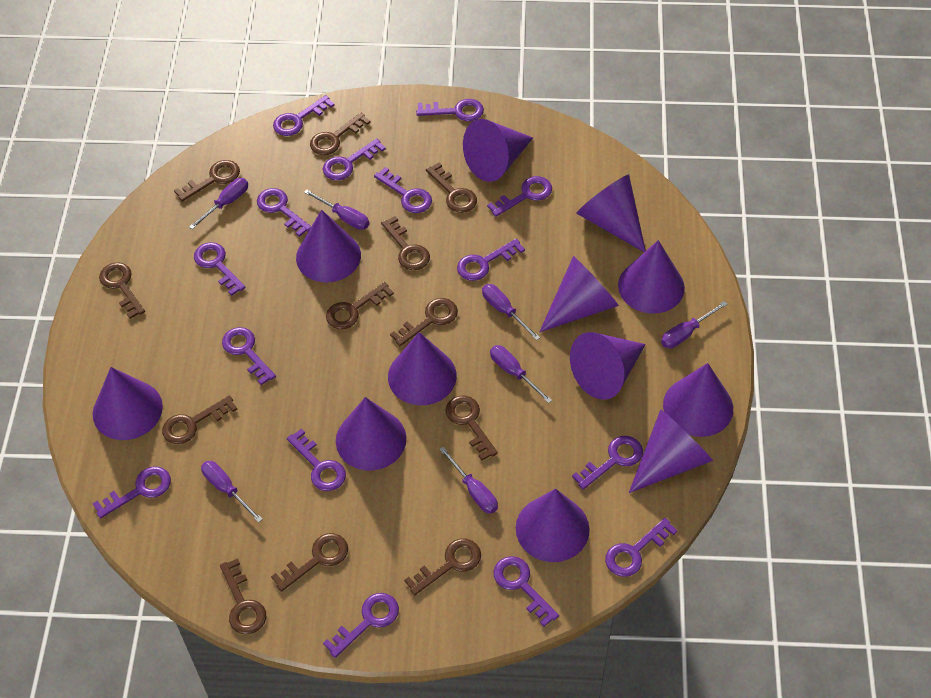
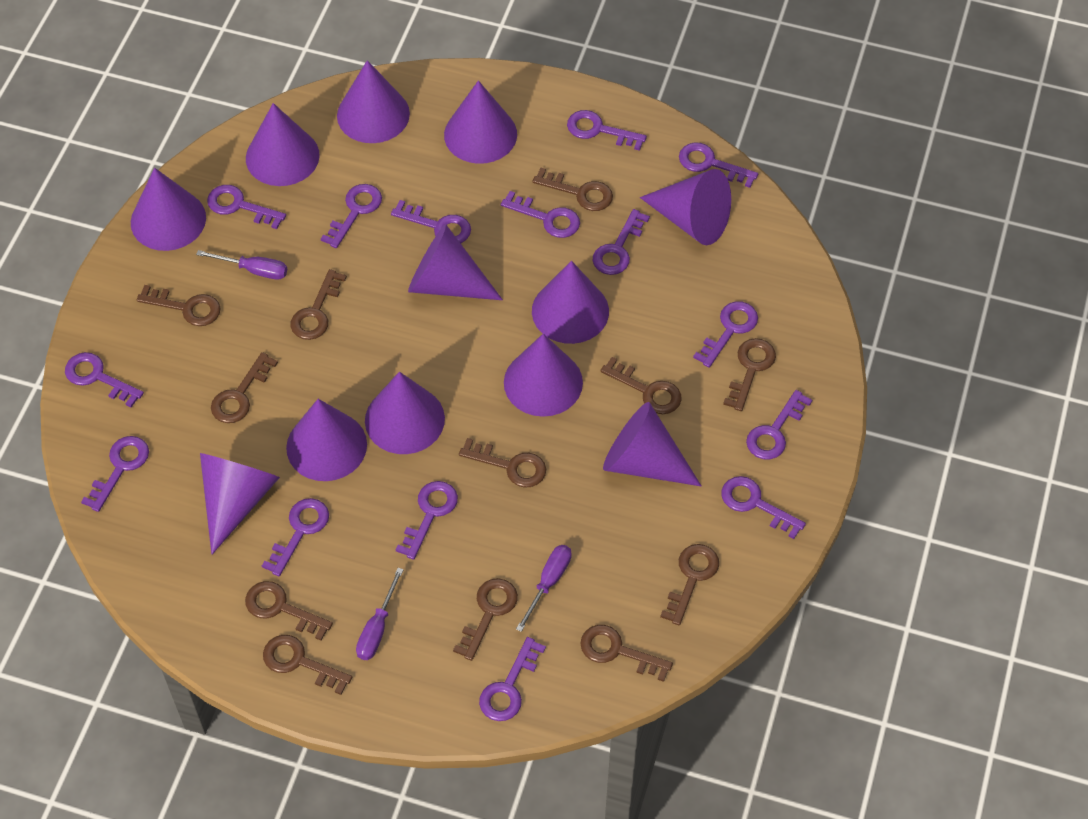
purple screwdriver: [189,178,248,229] [201,461,263,523] [304,189,369,230] [439,447,498,514] [482,284,540,340] [490,345,552,403] [661,301,727,348] = 7 -> [196,250,287,280] [356,568,404,660] [516,545,572,632] = 3

